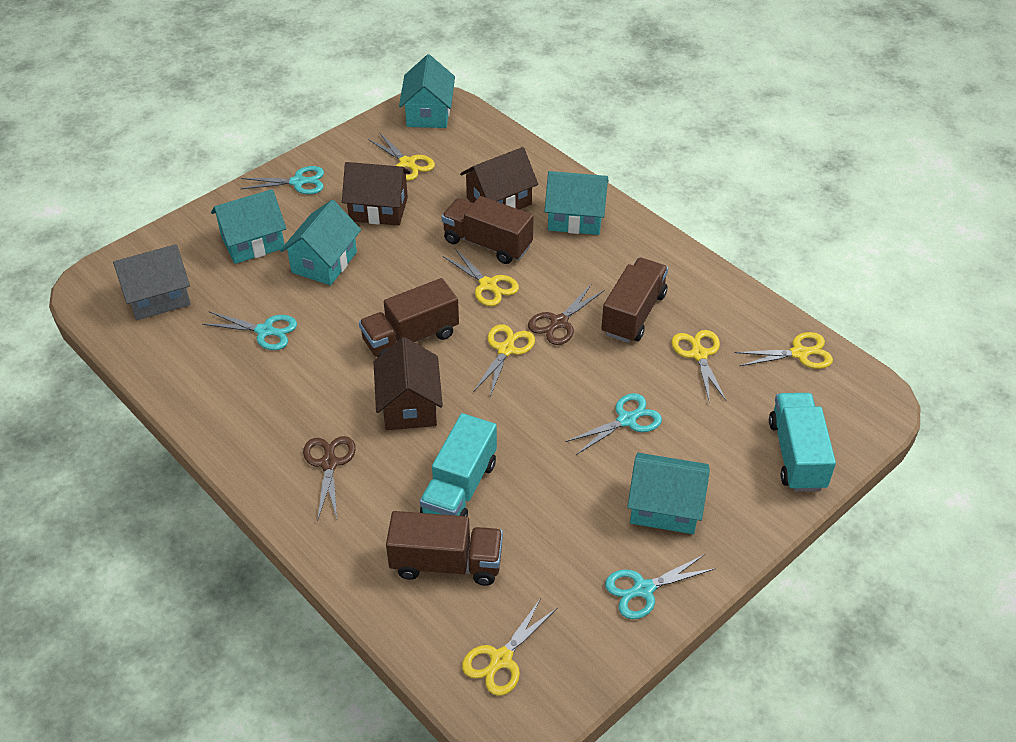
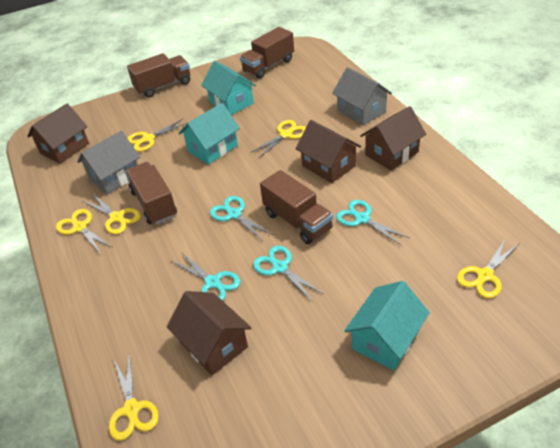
brown house: [342,162,410,226] [373,337,443,430] [460,147,538,210] = 3 -> [27,103,89,164] [167,291,252,375] [295,120,361,183] [360,106,426,170] = 4
brown scissors: [303,436,356,519] [528,283,605,345] = 2 -> none = 0
grey house: [113,244,191,320] = 1 -> [77,131,140,195] [332,67,392,125] = 2
turquoise house: [211,189,286,264] [280,200,361,285] [399,54,455,128] [544,171,609,235] [627,453,710,534] = 5 -> [179,103,240,165] [201,61,256,115] [344,281,430,371] = 3
turquoise truck: [420,413,497,517] [769,393,836,491] = 2 -> none = 0

